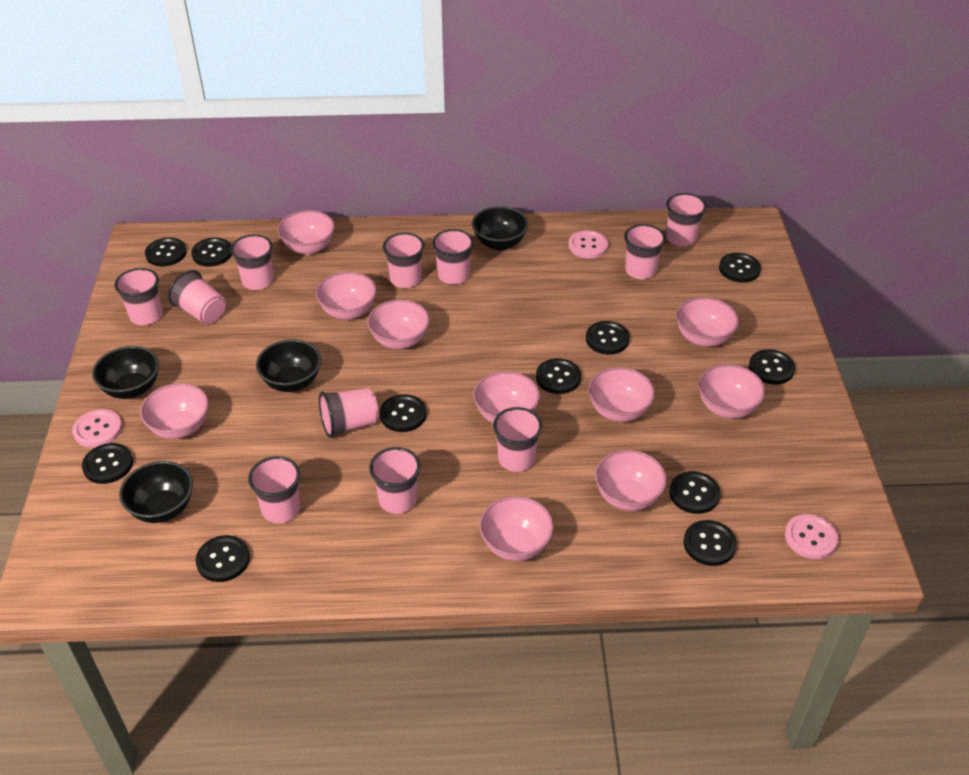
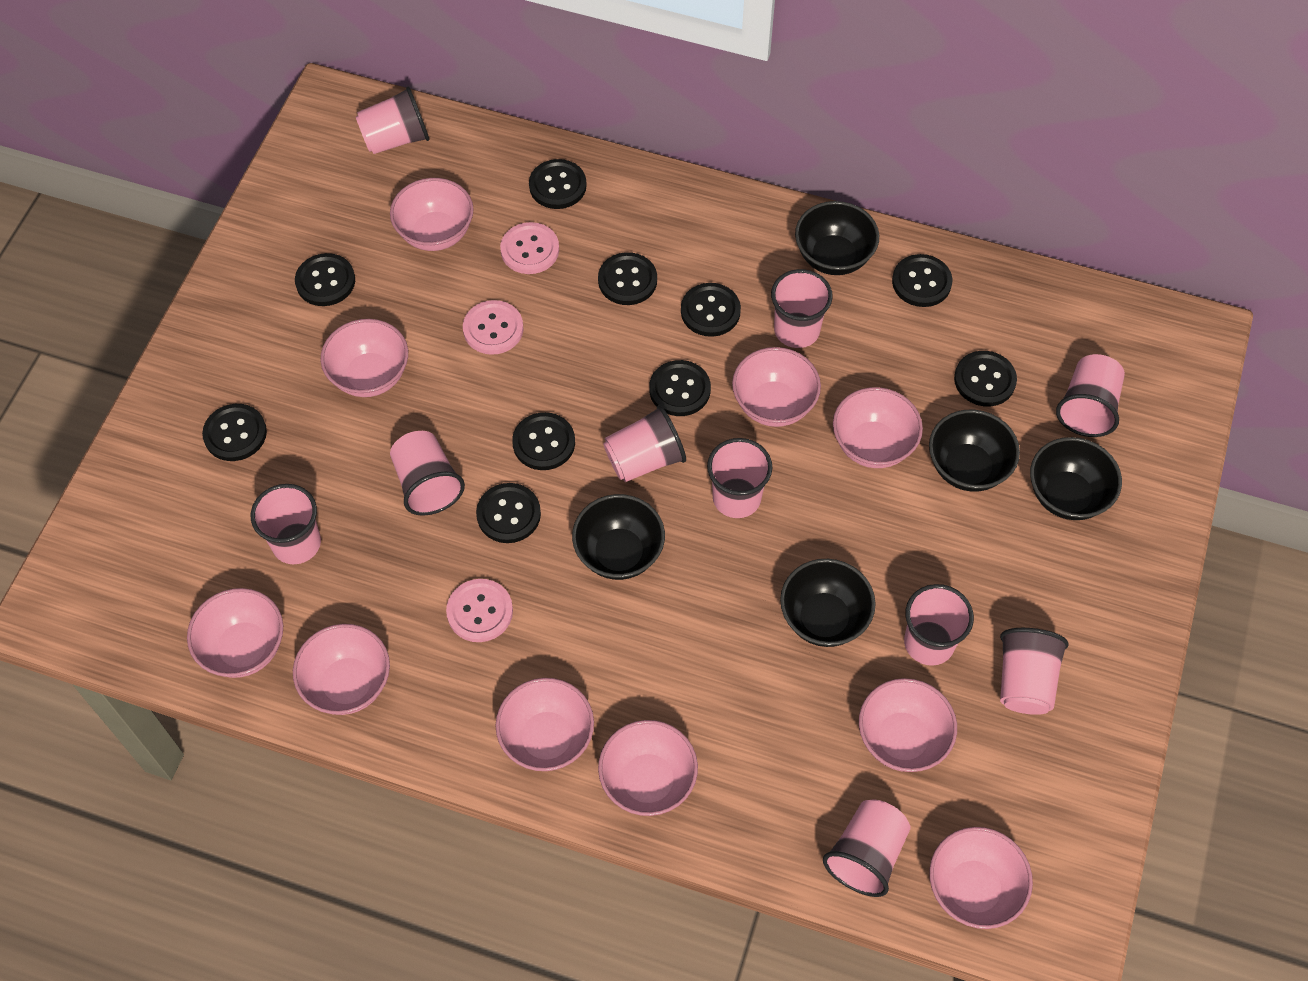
black bowl: [92,346,159,399] [119,461,193,523] [256,339,321,392] [472,206,528,251] = 4 -> [572,494,665,580] [780,559,876,647] [795,201,879,275] [929,410,1020,491] [1030,437,1122,520] = 5
black button: [82,443,133,484] [145,238,187,266] [191,238,232,267] [196,535,250,582] [380,394,426,432] [536,358,581,394] [586,321,630,354] [669,471,720,514] [683,520,737,566] [719,253,761,283] [749,349,795,384] = 11 -> [202,404,267,461] [295,253,355,306] [476,483,541,543] [512,412,575,470] [529,159,587,209] [598,252,657,305] [649,360,711,416] [681,283,741,337] [892,254,952,307] [954,351,1017,407] = 10
pink cup: [115,268,163,325] [168,270,226,324] [230,234,274,290] [248,456,300,523] [319,388,378,438] [369,447,420,514] [383,233,424,288] [432,229,474,284] [493,407,542,472] [624,224,666,279] [666,193,707,247] = 11 -> [251,484,321,564] [356,87,429,154] [390,431,465,516] [603,405,686,482] [707,438,772,518] [771,269,833,348] [823,800,910,897] [904,584,974,666] [1000,628,1069,715] [1056,354,1125,437] = 10

